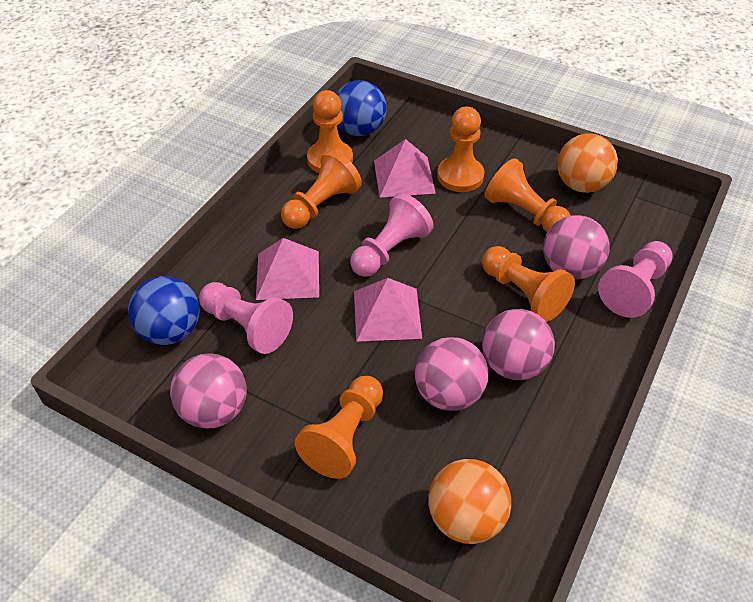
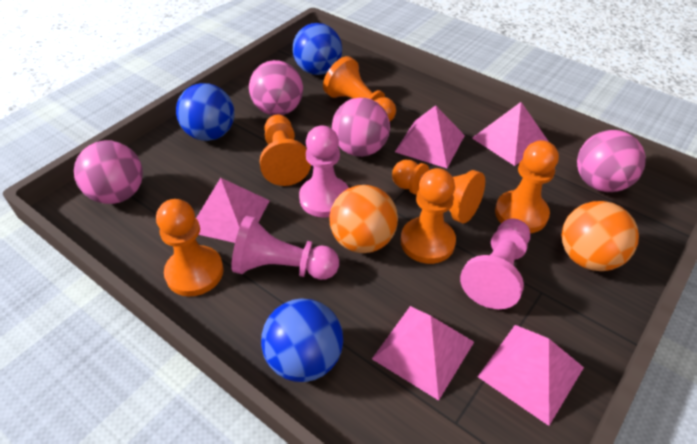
blue ball: [128,276,200,345] [336,80,387,136] = 2 -> [176,83,234,141] [261,298,343,382] [293,23,342,75] = 3
pink pyramid: [256,238,319,300] [354,278,422,342] [374,139,436,198] = 3 -> [196,178,270,243] [372,306,474,401] [395,105,465,168] [472,102,549,166] [478,325,584,426] = 5

